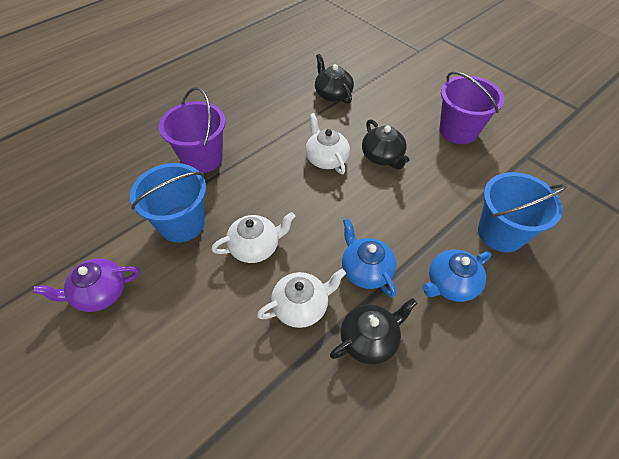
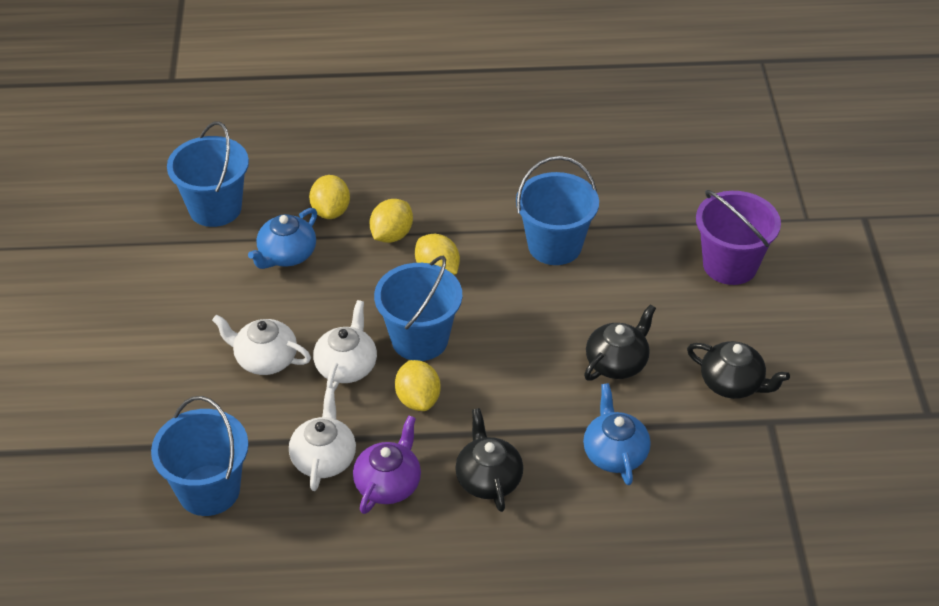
blue bucket: [130,163,206,243] [478,172,567,252] = 2 -> [151,396,249,516] [167,121,249,227] [374,256,462,361] [516,156,599,265] = 4
purple bucket: [159,87,226,173] [440,71,504,144] = 2 -> [696,190,781,285] = 1
yellow lemon: none = 0 -> [309,175,350,219] [370,199,413,243] [395,360,441,411] [415,234,460,275] = 4

